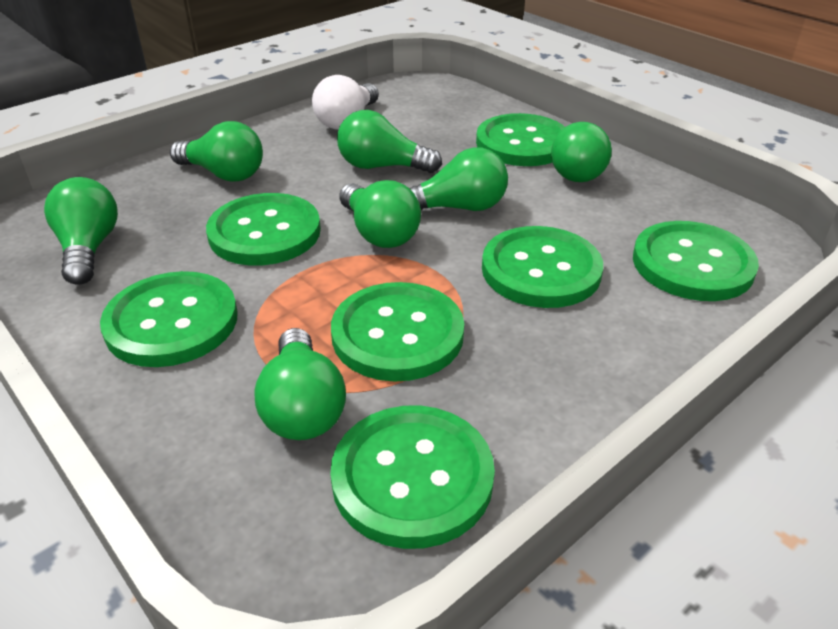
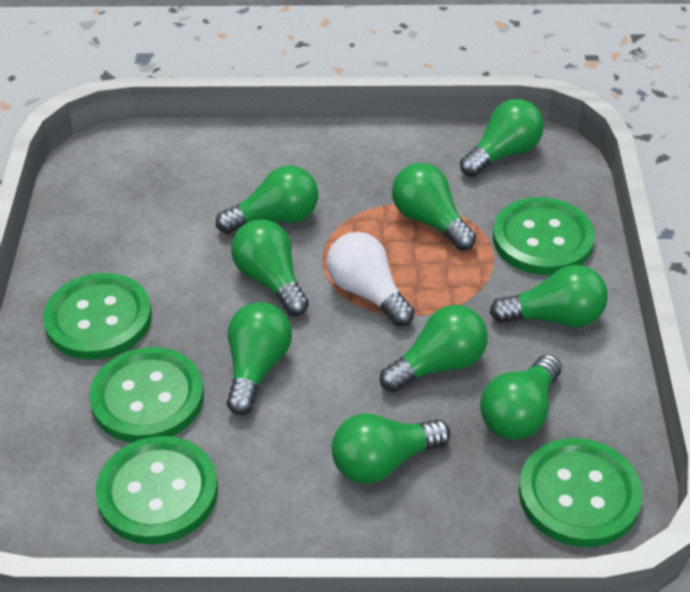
green button: [100,271,238,367] [206,193,321,266] [330,405,495,549] [331,282,464,382] [476,113,565,166] [482,226,603,308] [633,221,759,301] = 7 -> [43,273,152,360] [89,347,204,443] [96,436,218,544] [493,197,595,275] [519,438,643,547] = 5
green light bulb: [44,177,118,285] [170,121,263,182] [254,328,346,440] [337,110,442,173] [339,180,421,248] [410,147,508,211] [551,122,612,182] = 7 -> [216,165,318,234] [227,302,292,415] [231,219,309,316] [332,414,450,484] [380,305,488,392] [392,163,476,251] [460,99,544,177] [480,354,562,440] [490,265,608,327] = 9

